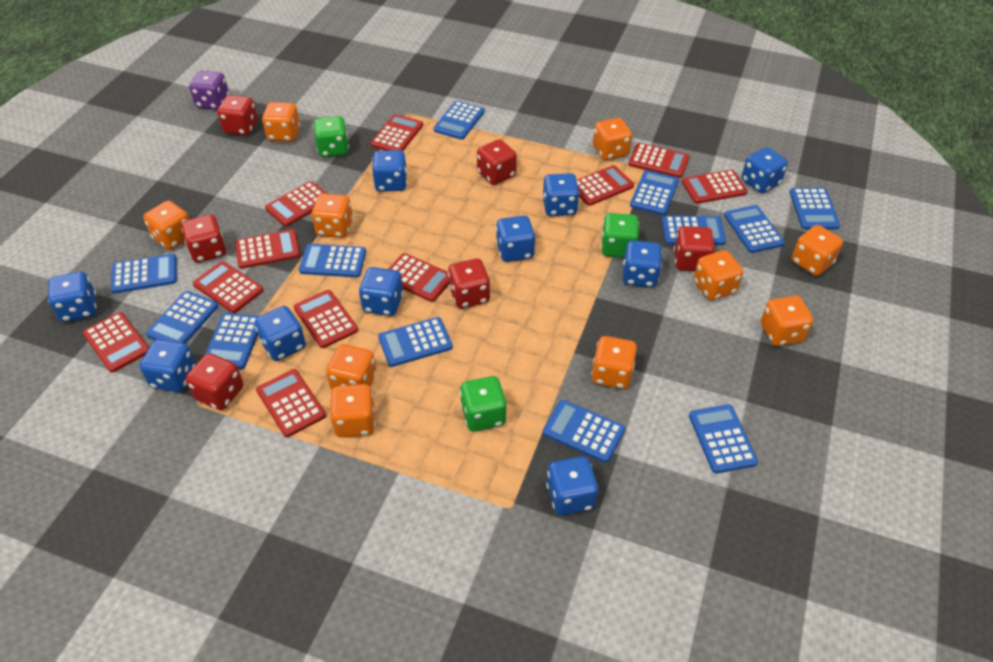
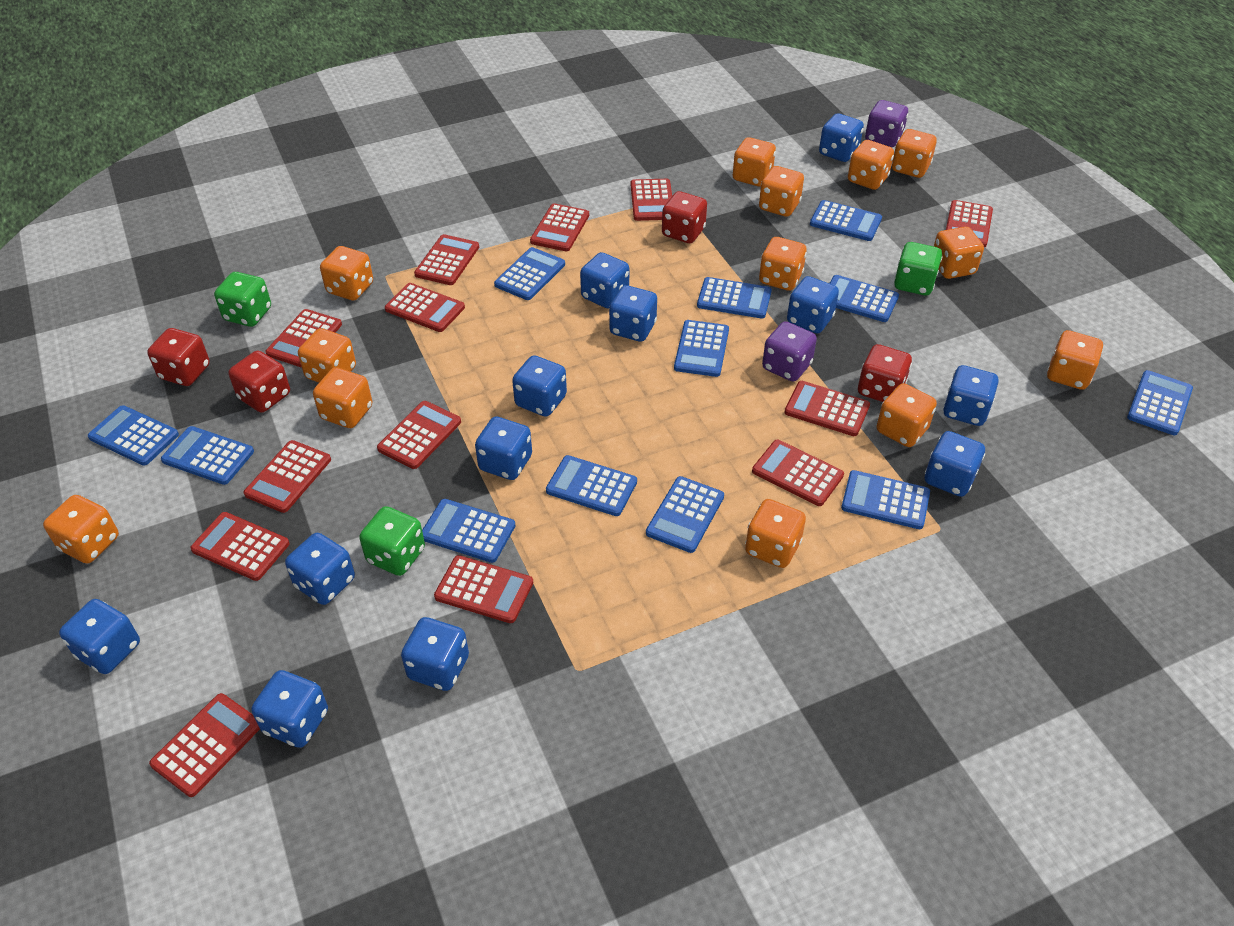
blue dice: [48,271,97,322] [140,340,196,392] [255,306,306,361] [359,267,403,316] [372,150,407,192] [496,216,535,262] [543,173,580,216] [546,456,598,515] [622,240,662,287] [742,147,788,193] = 10 -> [59,599,140,674] [251,670,328,748] [285,533,355,605] [401,617,469,691] [475,417,532,480] [512,355,567,417] [580,252,629,309] [609,285,657,342] [787,276,839,333] [819,113,864,162] [925,431,985,497] [943,365,999,426] = 12
orange dice: [143,201,189,250] [262,102,300,142] [311,193,353,238] [326,344,376,390] [329,384,375,437] [591,336,637,389] [593,118,632,160] [694,250,743,301] [761,296,813,346] [792,225,843,276] = 10 -> [43,495,119,564] [298,328,356,383] [313,367,372,428] [320,246,373,300] [733,137,776,186] [745,499,806,568] [759,166,804,217] [759,237,807,291] [848,140,894,190] [877,383,937,447] [892,129,937,178] [934,227,984,279] [1047,330,1103,390] = 13
purple dice: [189,71,229,110] = 1 -> [762,321,817,382] [865,100,908,147] = 2
red calculator: [83,312,149,373] [193,261,264,313] [235,229,300,269] [256,369,326,437] [265,181,327,227] [294,290,358,348] [370,114,423,151] [388,253,449,302] [577,165,634,206] [628,143,689,178] [682,170,747,204] = 11 -> [149,693,260,797] [191,512,289,581] [244,440,331,513] [265,309,342,367] [377,401,461,469] [385,283,465,332] [414,234,479,285] [434,555,533,623] [530,203,589,252] [631,179,672,221] [752,440,844,506] [784,381,870,436] [946,200,993,247] = 13
red dice: [182,214,226,263] [186,353,243,410] [217,95,258,135] [448,259,490,308] [477,139,517,185] [674,226,715,271] = 6 -> [147,328,210,386] [228,351,290,412] [662,191,707,243] [858,344,912,402] = 4

